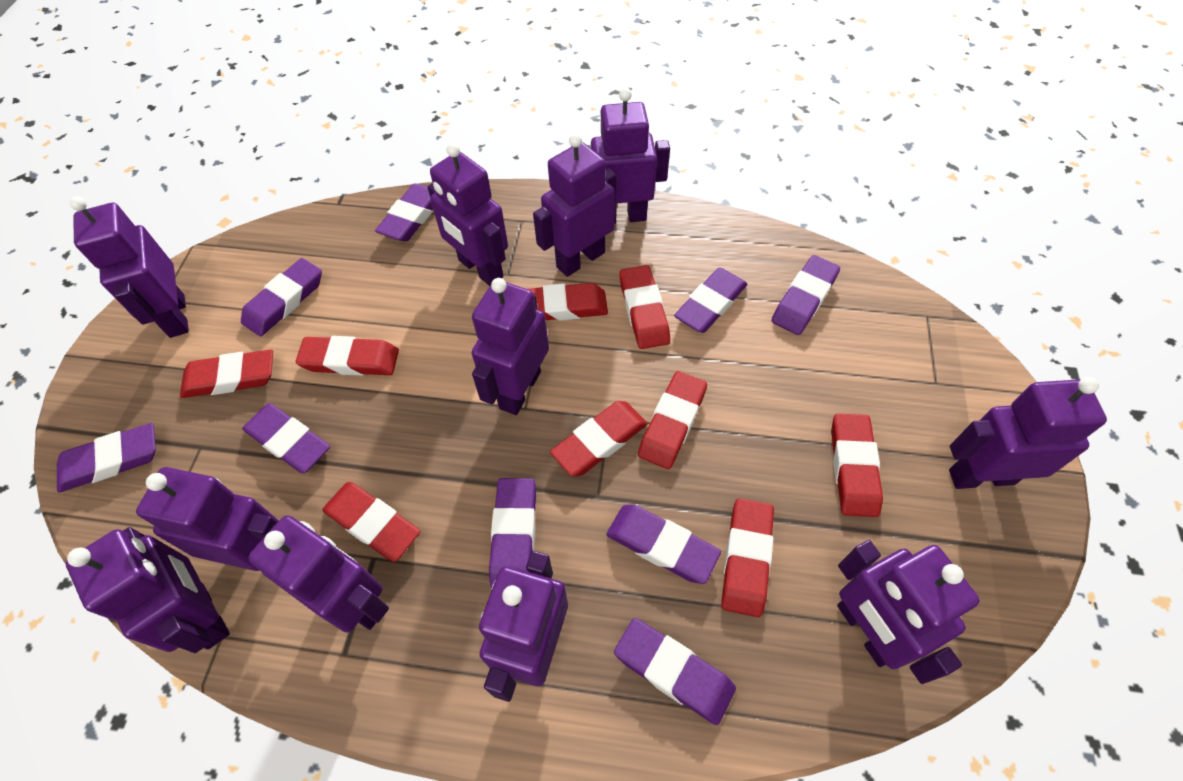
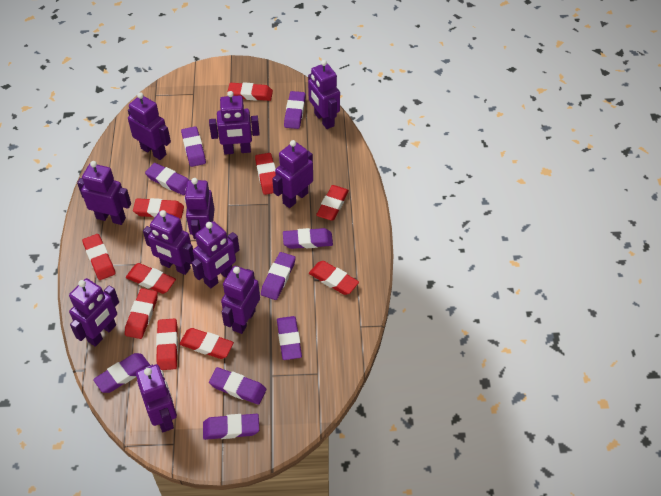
red eraser: [180,350,273,398] [296,336,399,376] [322,482,420,562] [528,283,608,321] [550,401,648,476] [619,265,670,349] [638,371,707,469] [721,498,774,617] [831,414,883,517] = 9 -> [82,234,115,280] [125,288,158,339] [126,263,176,294] [133,198,184,219] [156,318,178,370] [179,328,234,359] [227,82,273,101] [255,153,276,195] [309,261,359,295] [316,185,349,221] = 10

